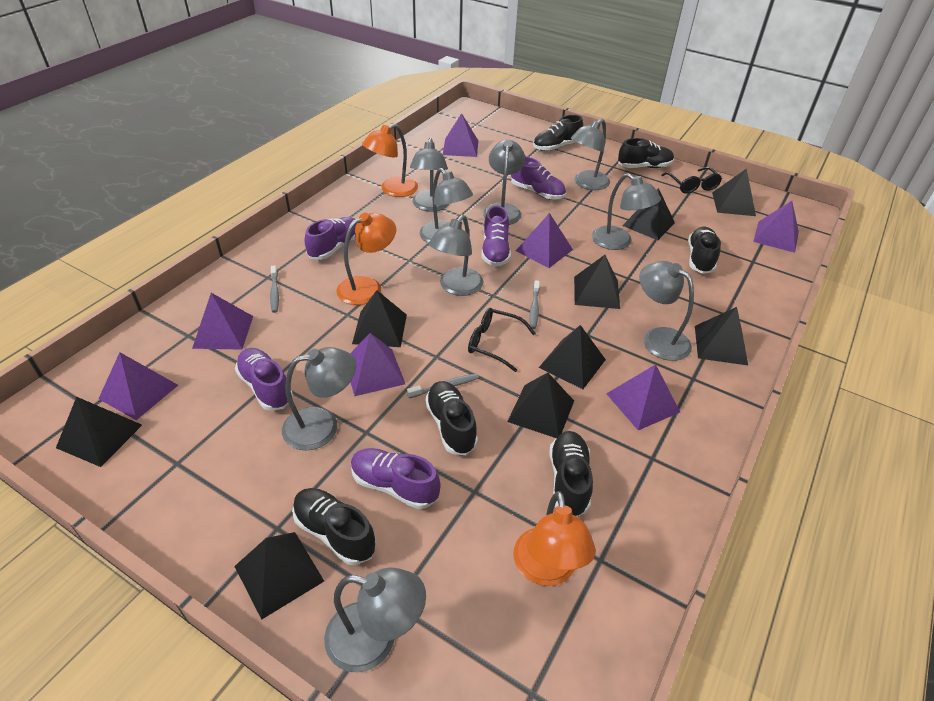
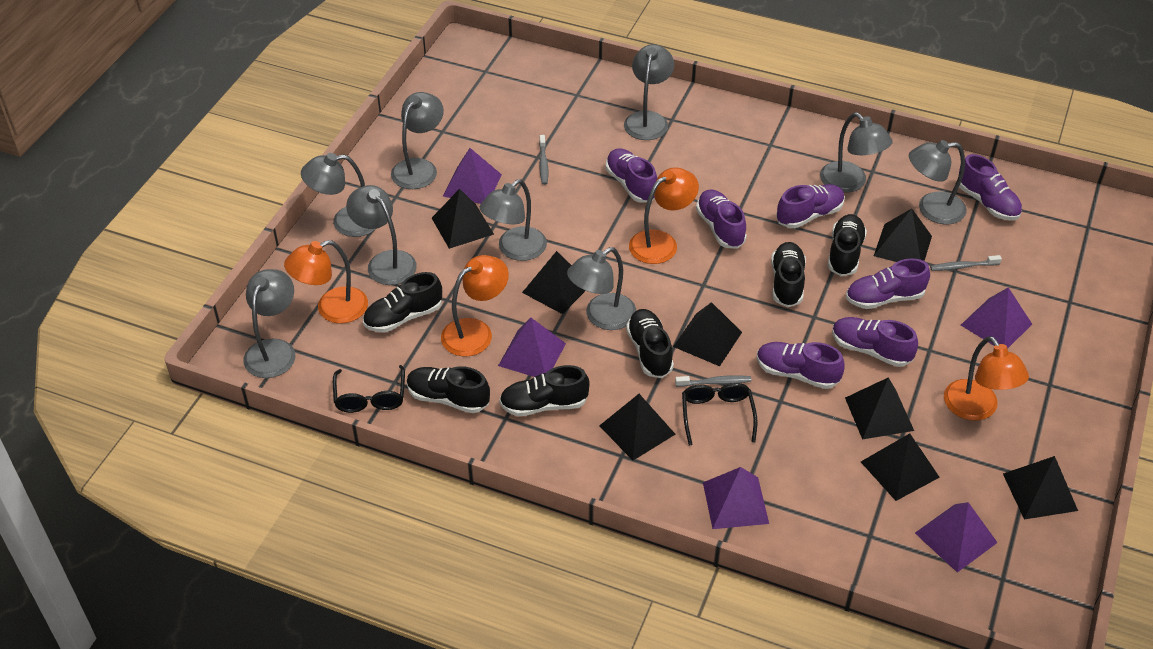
black pyramid: [56,397,142,467] [234,532,324,619] [352,290,407,347] [507,373,574,438] [539,325,606,389] [574,255,620,309] [622,188,675,240] [695,307,748,365] [712,169,756,216] = 9 -> [432,189,494,249] [522,251,586,314] [599,394,675,461] [673,302,742,366] [845,377,914,440] [861,433,940,501] [874,209,932,262] [1003,456,1078,520] = 8
orange lamp: [336,213,396,305] [362,124,418,197] [514,491,596,586] = 3 -> [284,240,368,324] [441,255,509,357] [629,167,699,264] [944,336,1029,420] = 4
purple pyramid: [99,352,178,420] [192,293,253,350] [350,333,405,396] [443,113,478,157] [516,213,573,268] [606,364,680,430] [753,201,799,253] = 7 -> [443,148,502,204] [498,318,566,377] [703,467,769,529] [915,502,998,573] [961,287,1032,349] = 5
purple shoe: [235,348,293,411] [305,217,356,260] [351,448,441,509] [482,206,511,267] [511,156,566,200] = 5 -> [606,148,657,203] [696,189,747,249] [757,342,844,389] [776,184,845,228] [832,317,918,367] [846,258,930,309] [959,154,1022,221] = 7

